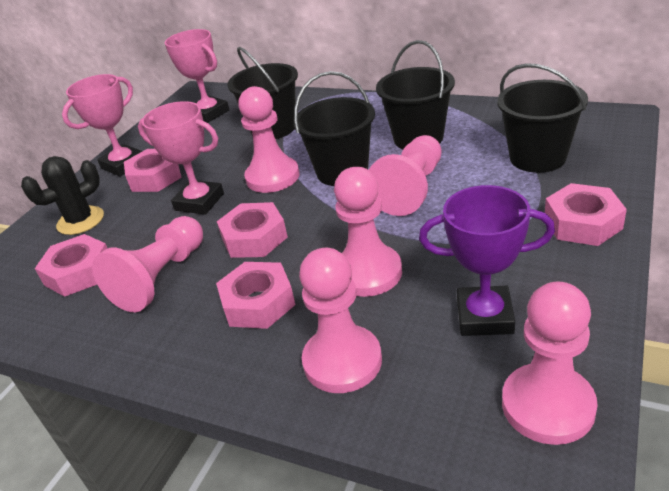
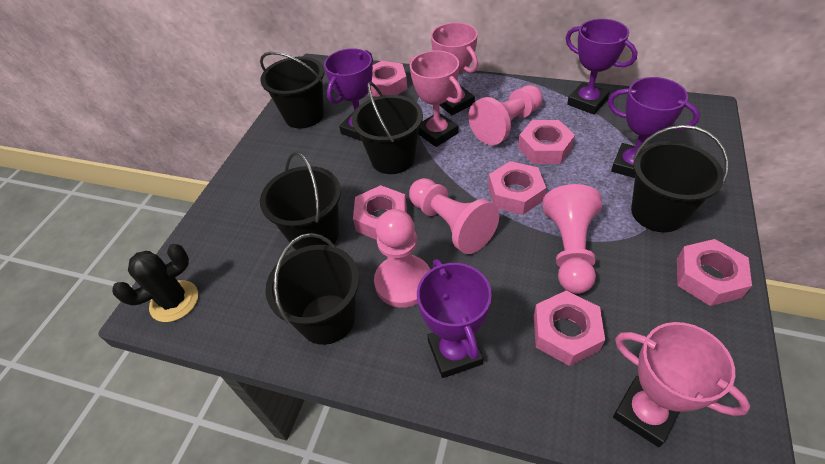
black bucket: [227,47,298,139] [293,71,375,186] [376,40,455,149] [497,63,588,173] = 4 -> [260,52,324,128] [260,151,341,250] [265,233,359,345] [352,82,423,174] [631,125,729,232] = 5
pink nut: [35,234,108,297] [124,149,182,192] [216,262,296,329] [217,202,288,258] [545,183,627,246] = 5 -> [353,185,407,240] [368,61,408,97] [488,161,546,215] [518,120,575,164] [534,291,605,366] [677,239,752,306] = 6
pink pawn: [92,216,203,312] [238,86,300,193] [299,248,382,393] [334,167,402,297] [369,135,441,216] [502,282,598,445] = 6 -> [374,209,431,308] [409,178,499,254] [468,85,543,145] [543,184,602,294] = 4
purple trophy: [419,185,555,336] = 1 -> [324,48,373,141] [417,259,492,378] [566,19,638,115] [608,77,700,178] = 4

